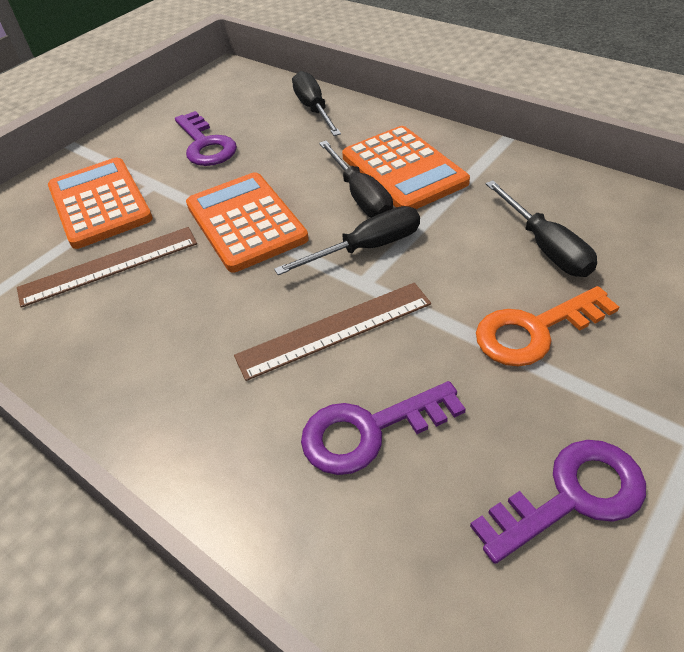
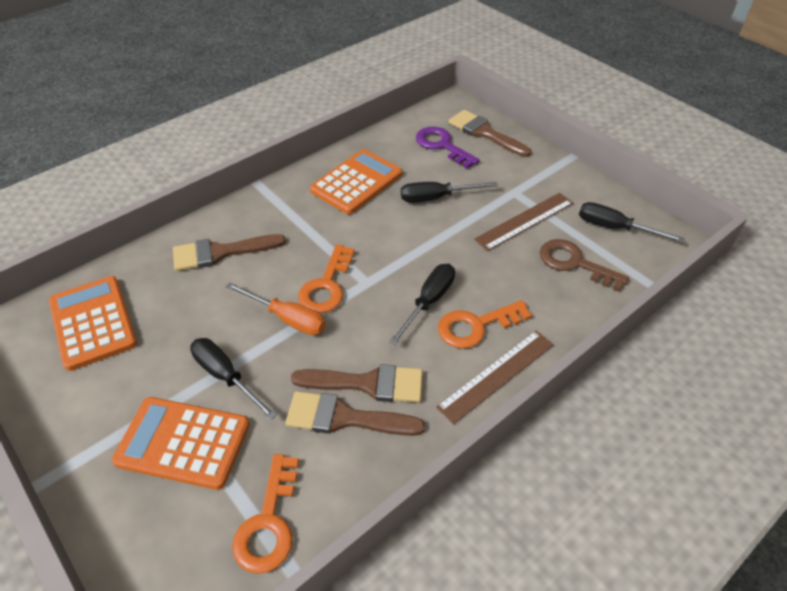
brown brush: none = 0 -> [173,234,286,271] [285,391,425,436] [291,364,423,402] [449,110,531,157] = 4
brown key: none = 0 -> [540,239,629,291] = 1
orange key: [476,286,619,367] = 1 -> [232,454,299,574] [298,244,355,313] [438,300,532,349] = 3
orange screwdriver: none = 0 -> [226,282,326,335] = 1
purple key: [175,111,237,166] [301,381,466,475] [470,440,646,564] = 3 -> [416,127,480,168] = 1

